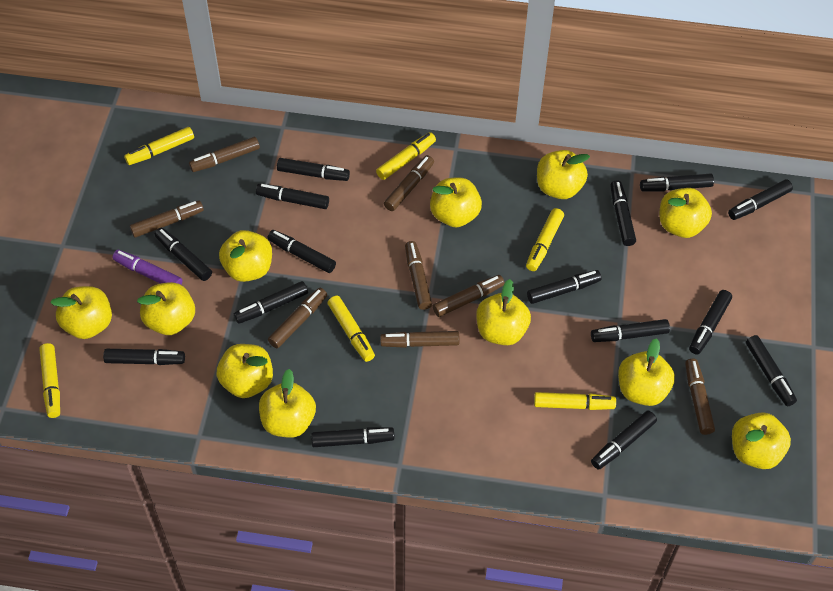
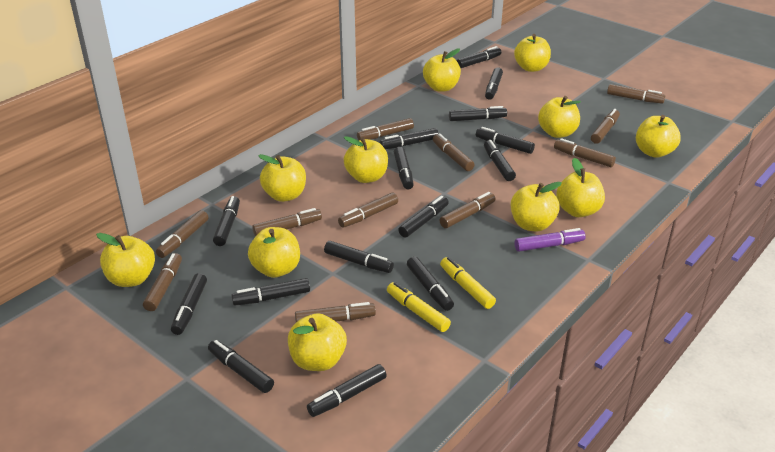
brown marker: [130,200,204,238] [189,137,260,172] [268,288,327,348] [380,331,460,348] [384,155,434,211] [405,241,432,310] [433,275,505,317] [685,358,715,435] = 8 -> [143,253,182,311] [156,210,209,258] [252,208,322,237] [295,302,376,322] [338,193,398,228] [357,118,414,140] [433,133,475,171] [440,192,495,228] [554,138,616,167] [591,109,620,144] [607,84,665,104] = 11
yellow marker: [39,343,60,418] [124,127,194,165] [328,296,375,362] [376,132,436,180] [526,208,564,271] [534,392,616,410] = 6 -> [387,282,451,332] [440,257,496,309] = 2

